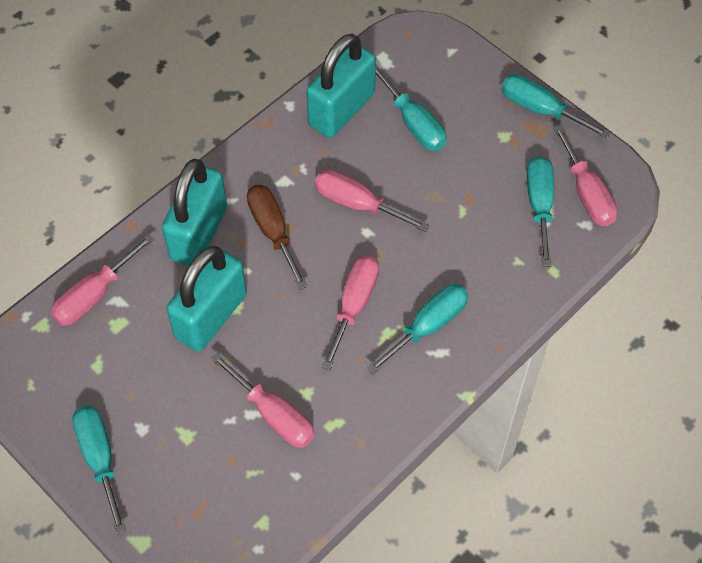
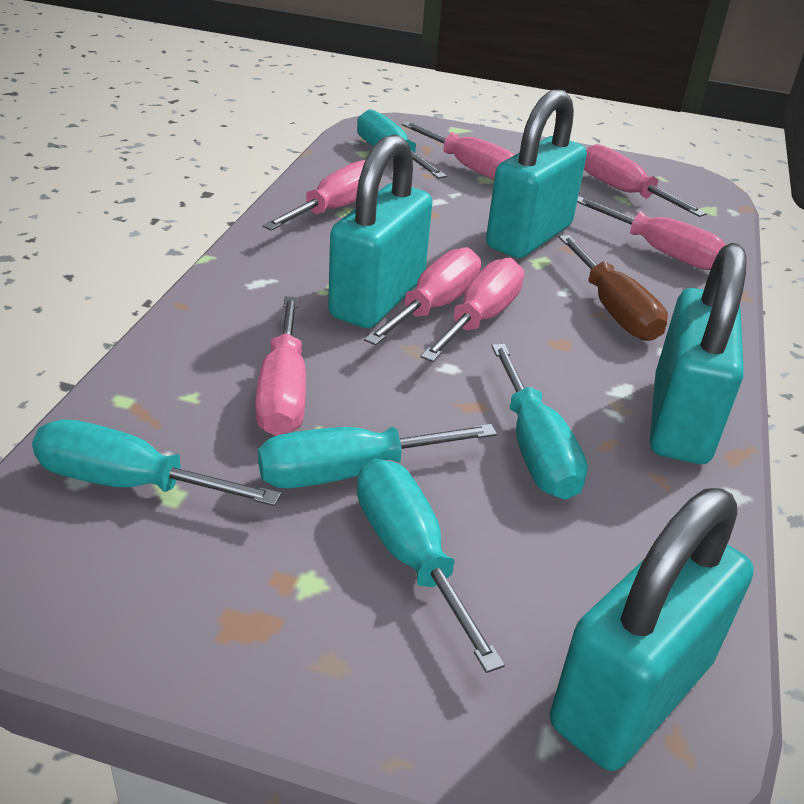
pink screwdriver: [51,234,154,326] [210,353,314,448] [315,170,430,232] [322,255,379,370] [553,125,617,226] = 5 -> [255,297,306,436] [262,160,366,231] [364,247,481,345] [401,122,515,180] [421,258,524,362] [577,196,726,270] [584,144,707,217] = 7
turquoise padlock: [162,159,227,266] [166,246,247,352] [306,34,376,138] = 3 -> [328,134,433,328] [486,89,587,258] [550,488,754,771] [650,243,746,464] = 4

